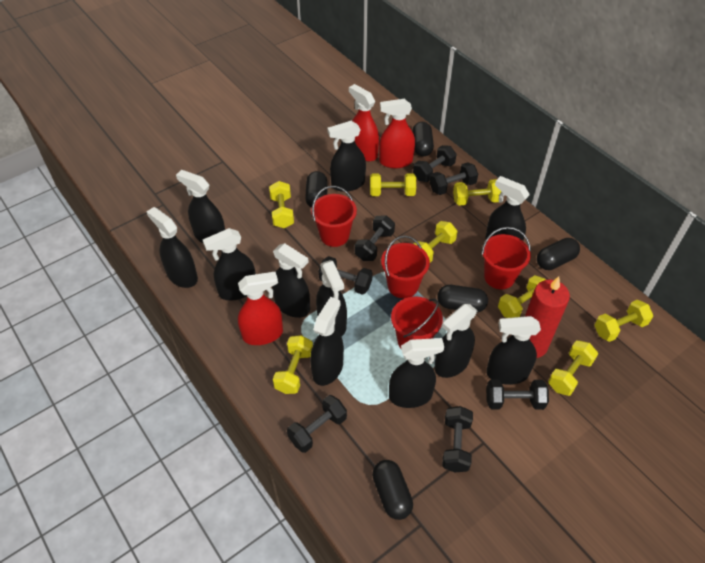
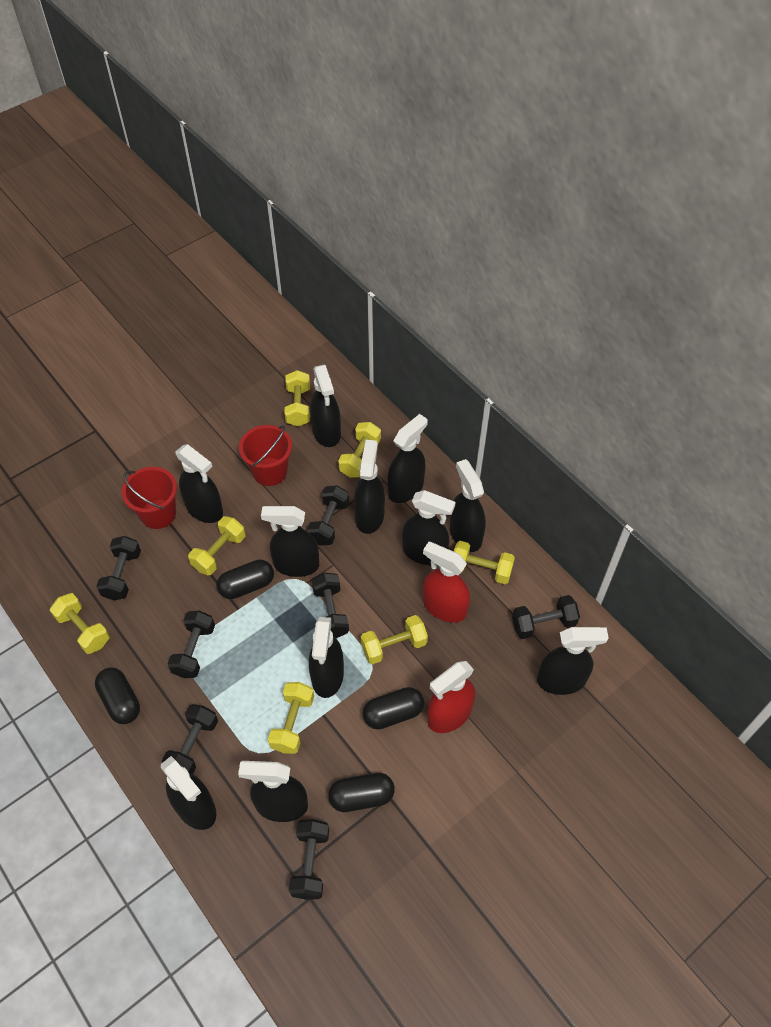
black capsule: [305,171,328,208] [372,460,413,520] [412,122,434,156] [437,285,488,313] [537,238,580,270] = 5 -> [95,667,140,724] [217,560,274,599] [328,773,395,812] [363,687,424,730] = 4
red bucket: [311,186,357,247] [381,236,430,298] [391,297,443,350] [482,227,531,289] = 4 -> [122,467,177,529] [239,425,292,486] = 2
red candle: [525,276,570,358] = 1 -> none = 0
red spray bottle: [238,271,283,345] [349,84,379,161] [379,99,415,168] = 3 -> [423,542,470,623] [428,661,475,733] = 2
yellow dumbbell: [269,181,294,228] [273,335,313,394] [370,173,416,196] [414,221,457,262] [453,179,501,206] [498,275,546,318] [548,340,598,396] [594,299,653,342] = 8 -> [50,593,110,654] [188,516,245,575] [268,682,314,754] [285,370,310,426] [338,422,381,477] [361,615,428,664] [454,541,515,584] = 7

